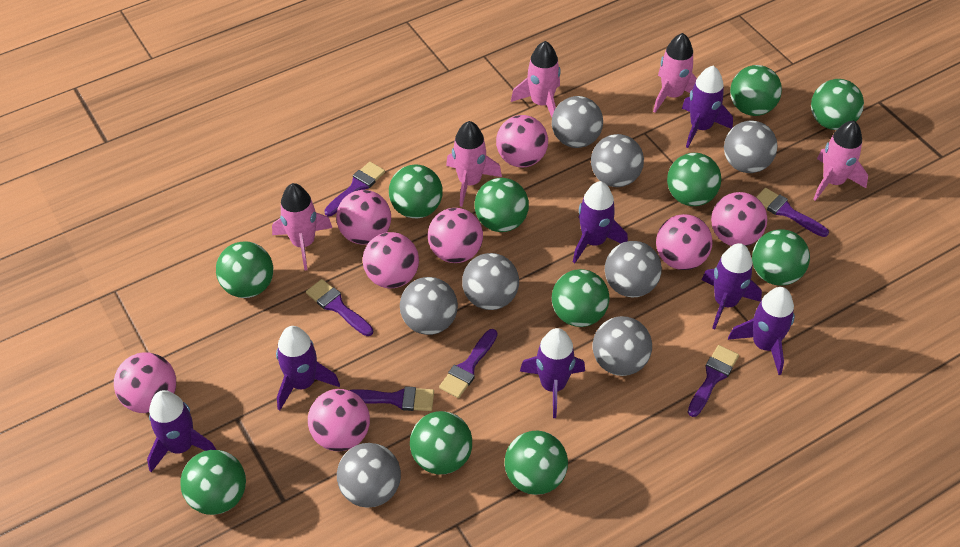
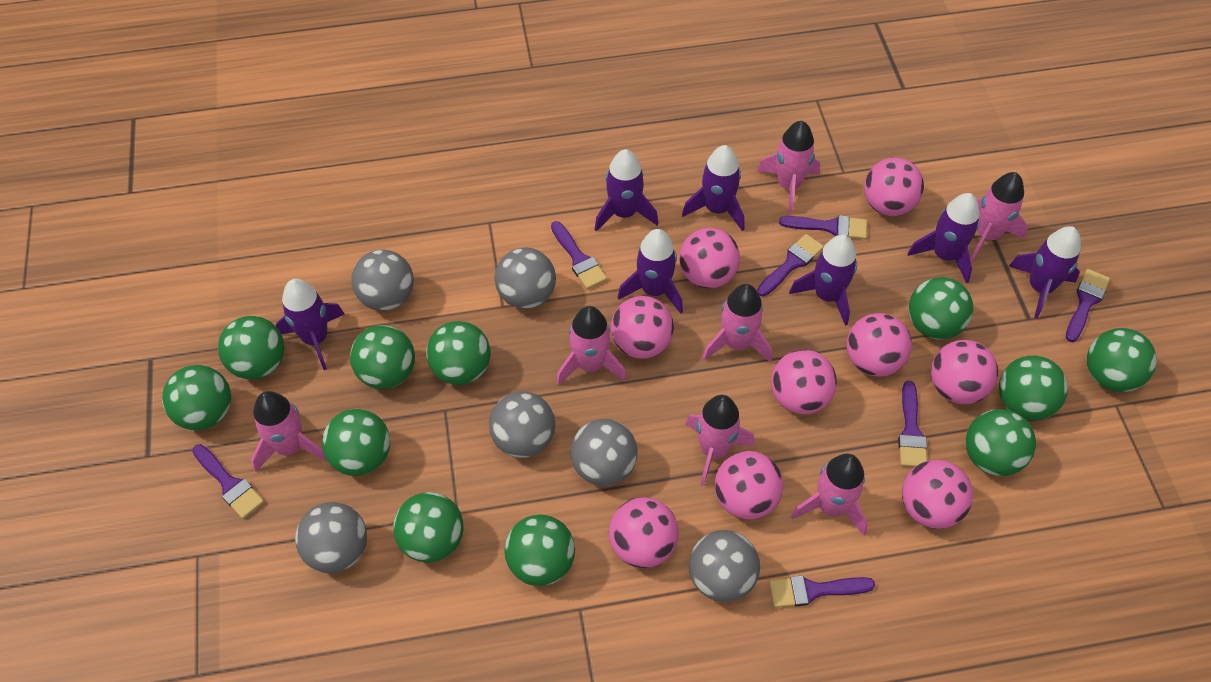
grey ball: [337,443,401,508] [400,277,458,335] [462,253,519,310] [552,96,603,148] [591,134,644,187] [593,316,652,376] [605,241,662,297] [724,120,777,173] = 8 -> [295,502,367,573] [351,250,414,311] [489,391,555,458] [494,247,556,309] [571,419,638,486] [689,530,760,602] = 6
pink ball: [114,352,176,413] [308,389,370,451] [336,190,391,245] [362,232,419,288] [428,208,483,263] [496,115,548,168] [656,214,713,270] [711,192,767,246] = 8 -> [609,497,679,568] [611,296,674,359] [679,228,740,288] [715,451,783,520] [771,350,837,414] [847,313,912,377] [864,158,924,216] [902,460,973,529] [931,340,998,404] = 9
pink rocket: [272,183,332,271] [446,121,502,207] [511,41,561,117] [653,33,697,113] [813,120,868,201] = 5 -> [251,391,327,472] [556,306,626,385] [685,395,755,487] [703,284,772,363] [757,121,820,214] [791,454,868,536] [971,172,1028,260] = 7
purple brush: [306,279,373,336] [324,162,385,216] [349,386,434,411] [439,329,497,398] [688,345,739,417] [756,188,829,237] = 6 -> [192,444,264,519] [551,221,607,289] [757,234,824,296] [769,576,875,608] [779,215,867,239] [898,381,927,467] [1066,269,1110,342] = 7

